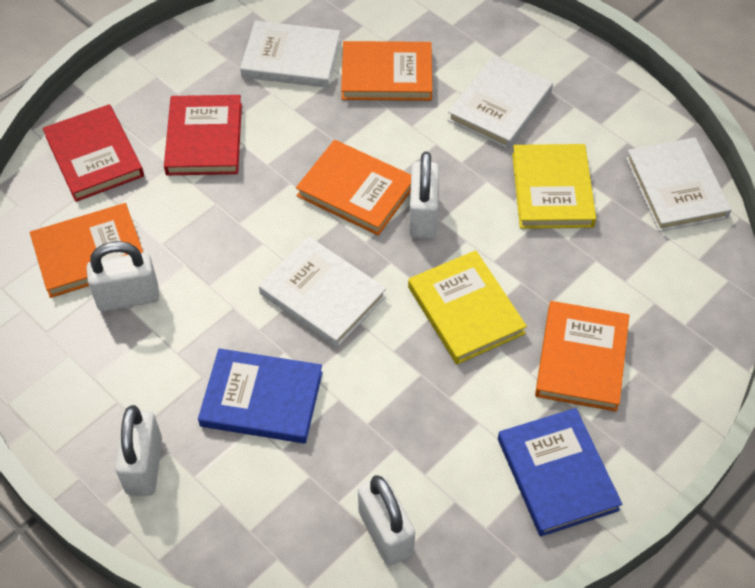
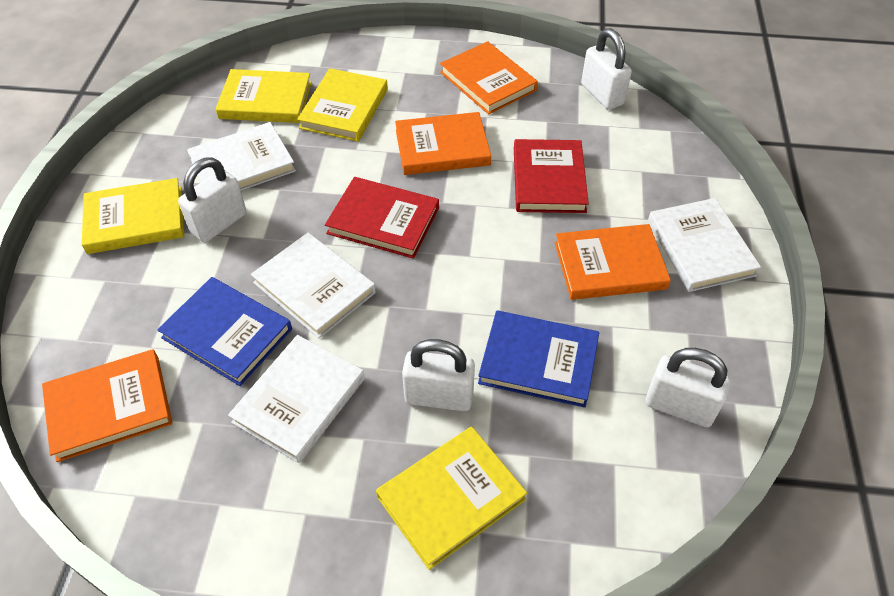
yellow book: [408,250,527,364] [512,144,596,229] = 2 -> [82,178,184,254] [215,69,312,123] [297,68,388,142] [376,427,527,570] = 4

